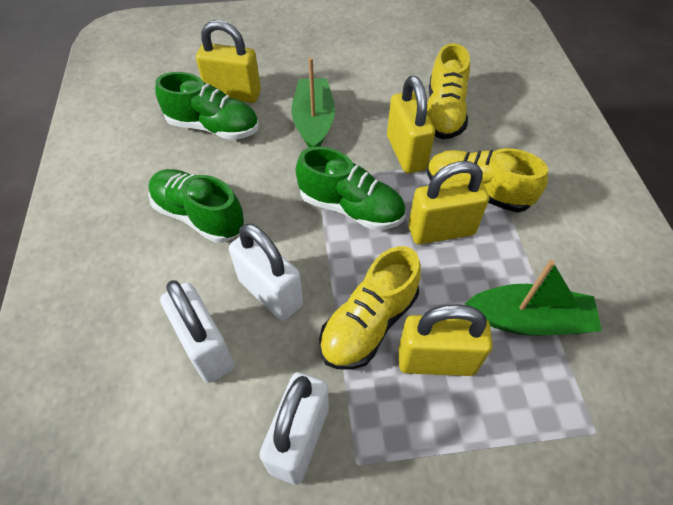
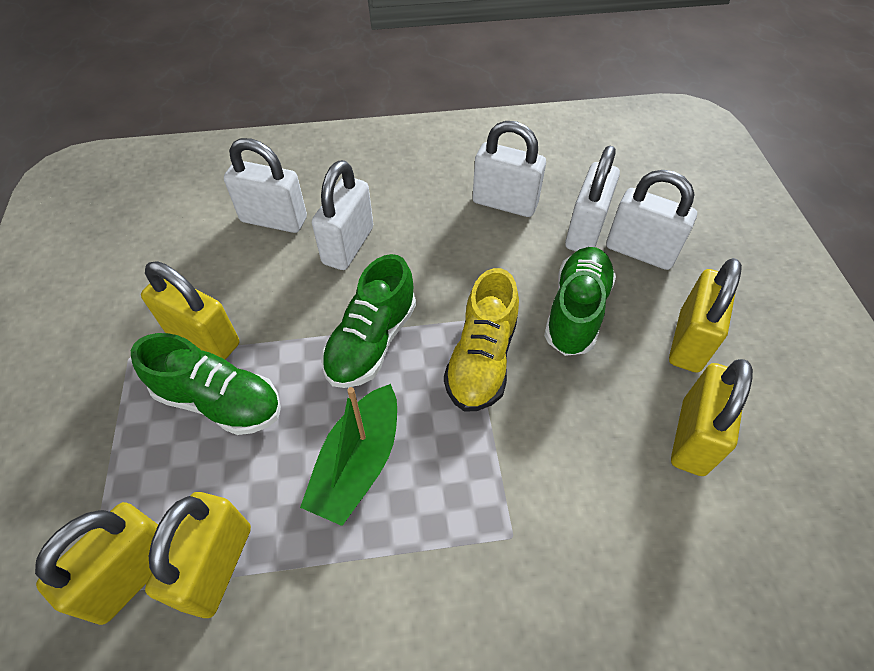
green boat: [292,57,335,148] [465,260,602,336] = 2 -> [300,384,397,526] = 1
white padlock: [160,280,235,383] [229,223,303,321] [259,372,329,485] = 3 -> [224,138,307,233] [312,160,373,270] [472,121,546,217] [565,146,620,251] [606,170,697,270] = 5
yellow padlock: [196,20,261,103] [387,76,435,173] [399,304,493,376] [408,161,489,245] = 4 -> [35,502,158,625] [141,261,239,360] [145,492,251,618] [669,258,742,373] [671,359,753,476] = 5
yellow shoe: [319,246,421,370] [427,43,470,139] [427,148,548,213] = 3 -> [444,268,519,412] = 1

